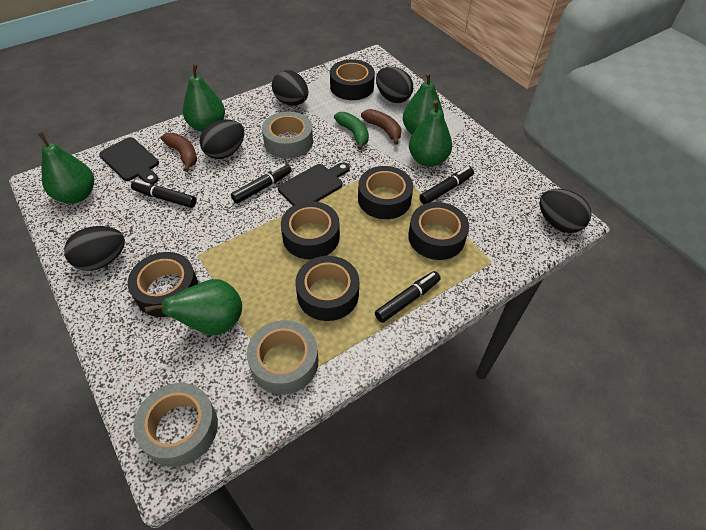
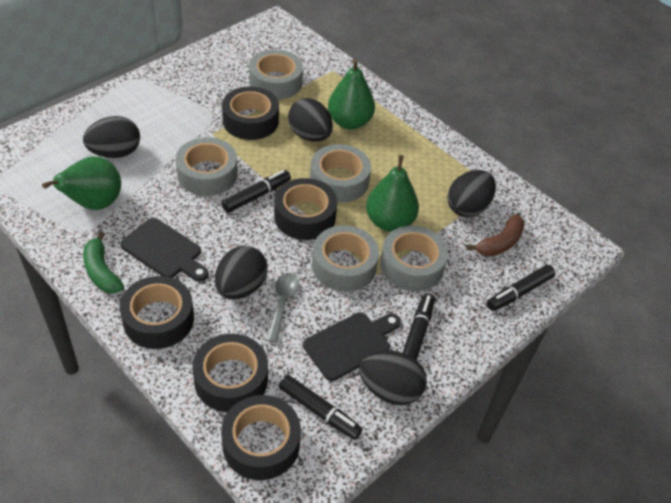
black tape: [128,252,198,317] [281,201,340,260] [296,256,359,321] [330,59,375,100] [358,166,414,219] [408,202,469,260] = 6 -> [120,276,194,349] [192,334,268,412] [221,395,301,480] [222,86,279,140] [274,178,337,240] = 5
brown banana: [161,133,197,172] [361,109,402,145] = 2 -> [467,214,525,256] = 1
green pear: [37,132,94,204] [144,279,242,335] [183,63,225,132] [403,72,444,134] [409,100,452,167] = 5 -> [42,156,121,210] [328,59,375,129] [366,155,419,232] = 3
grey spoon: none = 0 -> [267,273,299,343] = 1
grey tape: [133,383,218,467] [247,320,318,395] [262,112,313,159] = 3 -> [175,137,238,196] [249,50,303,99] [310,144,371,203] [312,225,379,292] [380,225,448,291] = 5

